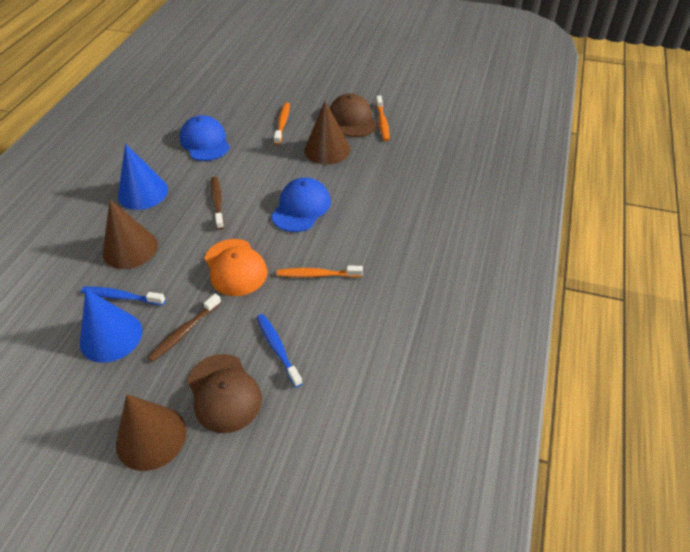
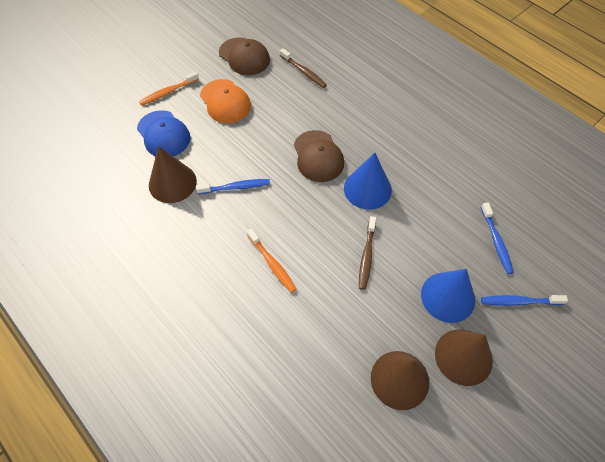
blue cap: [180,115,230,161] [271,178,331,232] = 2 -> [137,110,191,156] = 1
blue toothbrush: [81,286,166,305] [257,314,303,387] = 2 -> [196,179,270,194] [481,202,514,274] [481,295,568,306] = 3
orange toothbrush: [274,103,290,145] [277,266,363,277] [376,96,389,141] = 3 -> [139,71,199,106] [247,228,296,293] = 2

